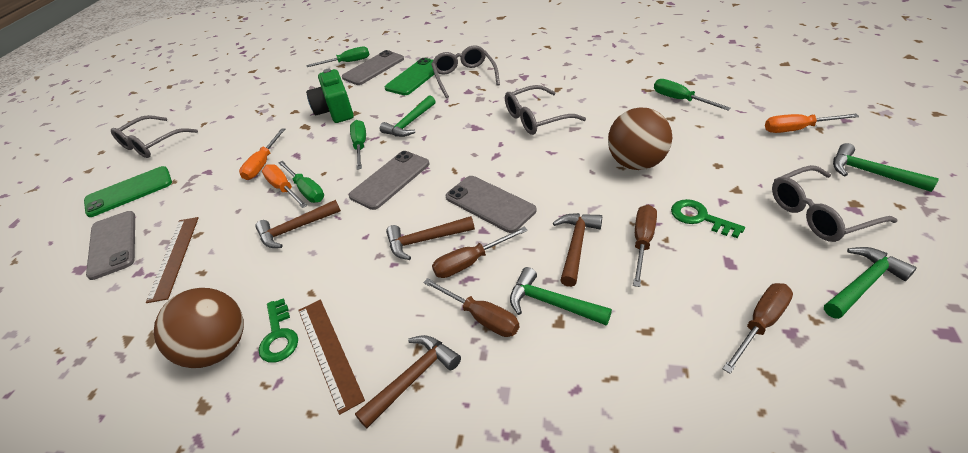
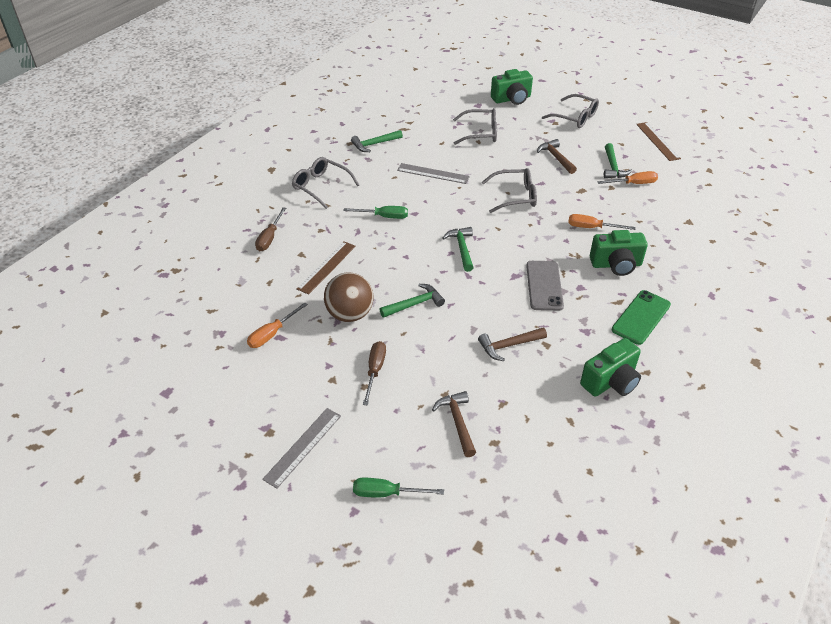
brown ball: [154,288,244,368] [608,107,672,170] = 2 -> [324,272,373,322] = 1
brown hammer: [255,200,341,248] [355,335,461,428] [386,216,475,260] [553,213,602,287] = 4 -> [432,391,476,457] [478,328,547,361] [537,139,577,174] = 3
brown screwdriver: [423,278,519,337] [432,227,528,278] [633,205,657,287] [723,283,793,374] = 4 -> [255,207,286,251] [363,341,386,406] = 2
green camera: [306,69,354,123] = 1 -> [491,69,533,105] [580,338,641,397] [590,230,648,276] = 3
green key: [259,299,298,363] [671,199,745,238] = 2 -> none = 0
green phone: [84,166,172,217] [385,58,434,95] = 2 -> [611,290,671,345] = 1
green screwdriver: [278,161,324,203] [306,46,369,67] [350,120,366,170] [654,79,731,110] = 4 -> [343,206,408,219] [353,478,444,497] = 2
grey phone: [86,211,135,280] [342,50,404,85] [349,151,429,210] [445,176,537,233] = 4 -> [526,261,564,311] = 1
grey ruler: none = 0 -> [262,408,341,489] [397,163,470,184] = 2

